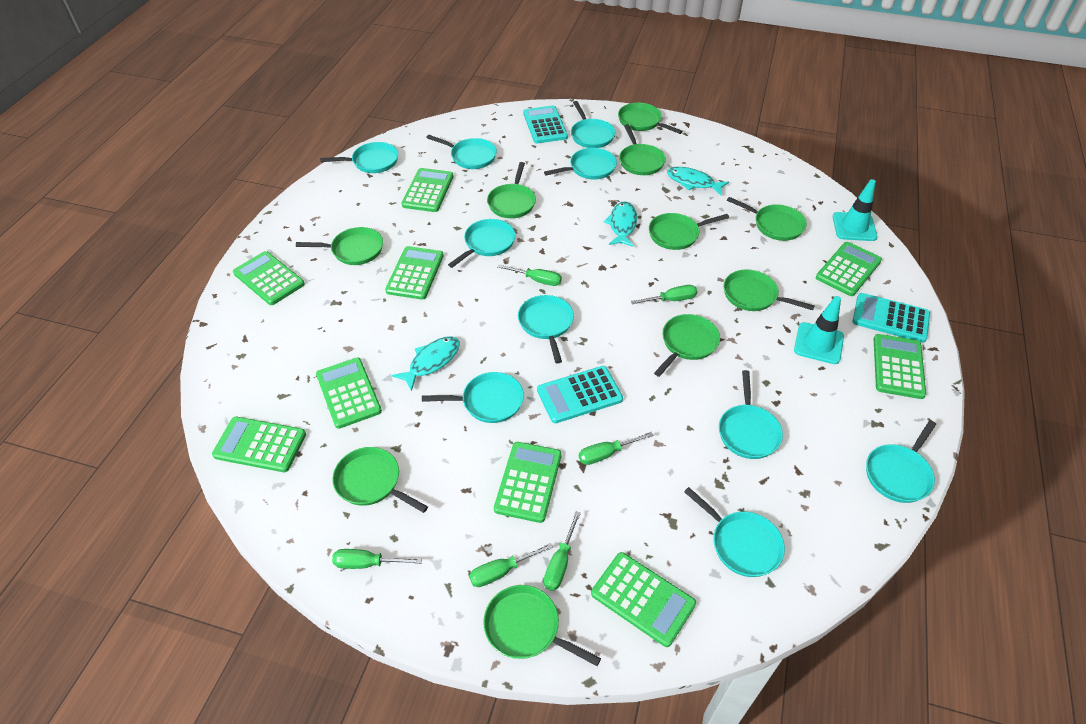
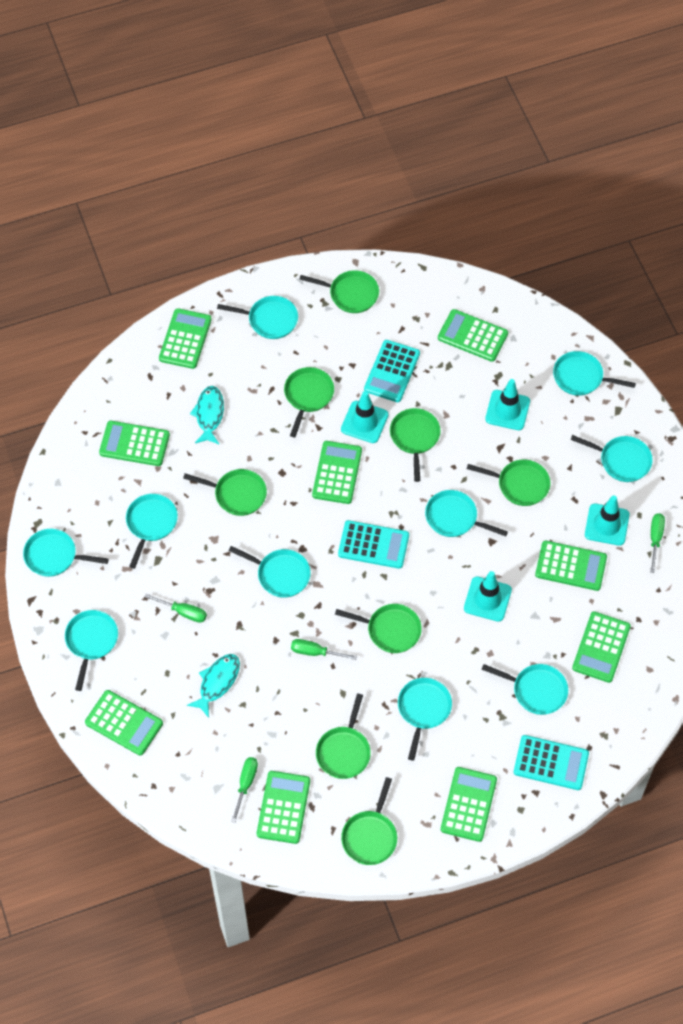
green pan: [296,227,383,265] [332,447,428,513] [483,585,601,666] [487,162,536,218] [618,103,683,134] [619,124,666,175] [649,213,729,250] [654,314,720,377] [723,270,814,311] [727,197,807,241] = 10 -> [183,469,267,516] [284,367,334,437] [299,270,379,313] [316,693,371,779] [335,604,422,653] [341,777,397,865] [390,408,441,482] [467,460,551,506] = 8
green screwdriver: [332,549,422,569] [469,543,553,587] [498,264,562,286] [544,511,581,591] [579,432,654,465] [631,285,697,304] = 6 -> [144,594,207,623] [231,757,258,823] [291,639,357,660] [650,513,665,573] = 4
turquoise fish: [392,336,460,391] [604,201,637,247] [667,167,729,195] = 3 -> [187,654,240,718] [190,386,224,444] = 2
turquoise traffic cone: [794,296,844,364] [833,179,877,241] = 2 -> [341,391,388,443] [464,571,512,622] [485,379,530,430] [585,495,629,546] = 4

